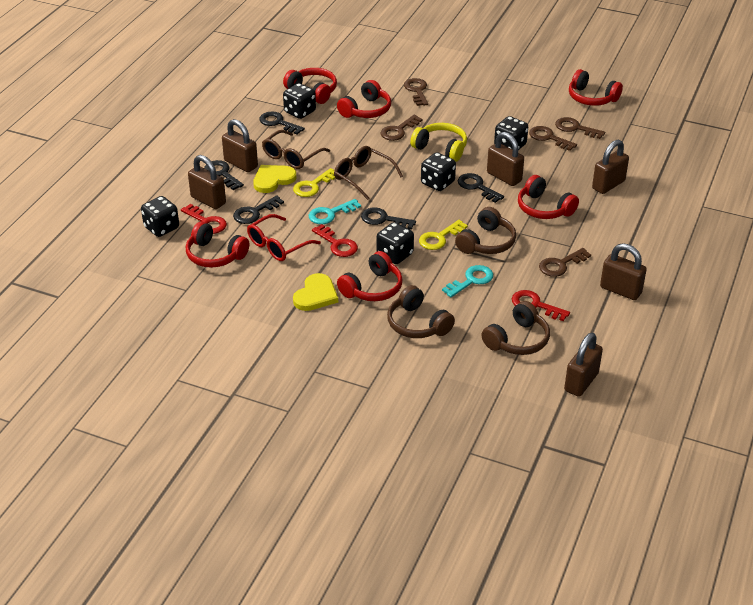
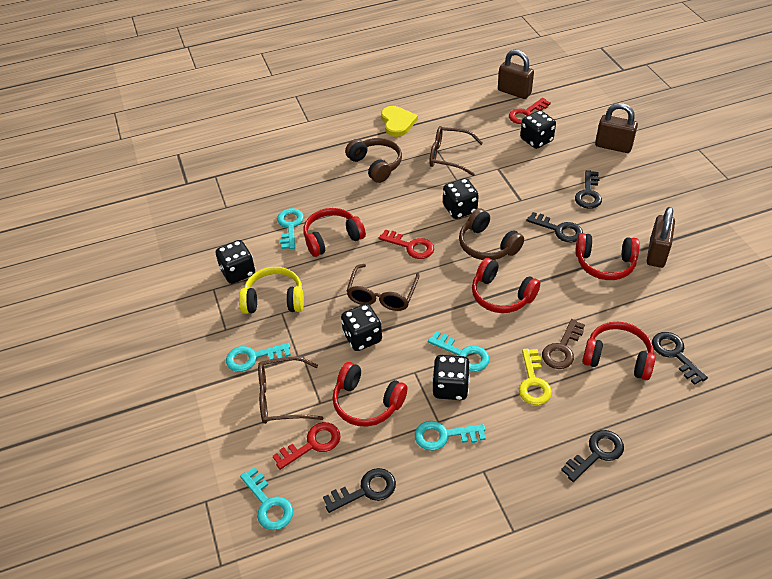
brown glasses: [262,130,330,169] [334,146,403,200] = 2 -> [258,357,323,424] [347,264,420,311] [429,126,483,176] = 3
brown headphones: [387,285,455,338] [455,207,516,254] [481,301,550,355] = 3 -> [345,138,402,183] [459,208,524,260] = 2
brown key: [381,115,422,141] [404,78,428,106] [529,126,577,151] [539,248,591,277] [555,117,605,139] = 5 -> [542,319,585,369] = 1
brown padlock: [188,155,226,209] [222,119,258,172] [487,132,524,186] [564,333,603,397] [592,140,629,194] [600,243,647,300] = 6 -> [498,50,534,99] [595,103,638,153] [647,207,675,268] = 3
red glasses: [247,214,321,261] = 1 -> none = 0
red headphones: [186,222,249,268] [283,68,337,104] [337,80,391,118] [337,251,403,301] [518,175,579,219] [569,69,623,106] = 6 -> [303,208,366,257] [333,362,407,427] [472,258,540,313] [575,233,640,280] [582,322,655,380] = 5
turquoise key: [309,199,361,224] [442,265,493,297] = 2 -> [226,343,291,372] [240,467,293,530] [277,208,304,249] [415,421,486,451] [428,331,490,372] = 5
yellow heart: [253,165,297,193] [293,273,338,311] = 2 -> [381,106,418,137] = 1
yellow key: [293,168,335,197] [419,220,468,250] = 2 -> [519,349,552,405] = 1

